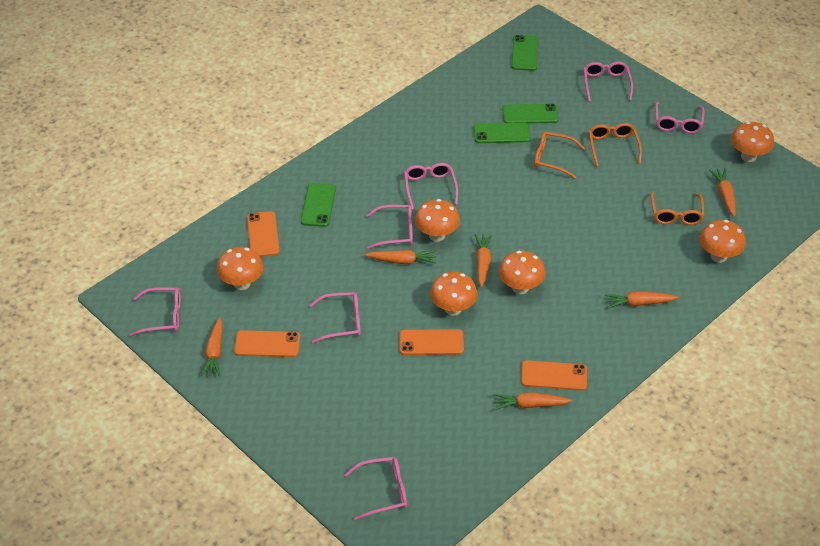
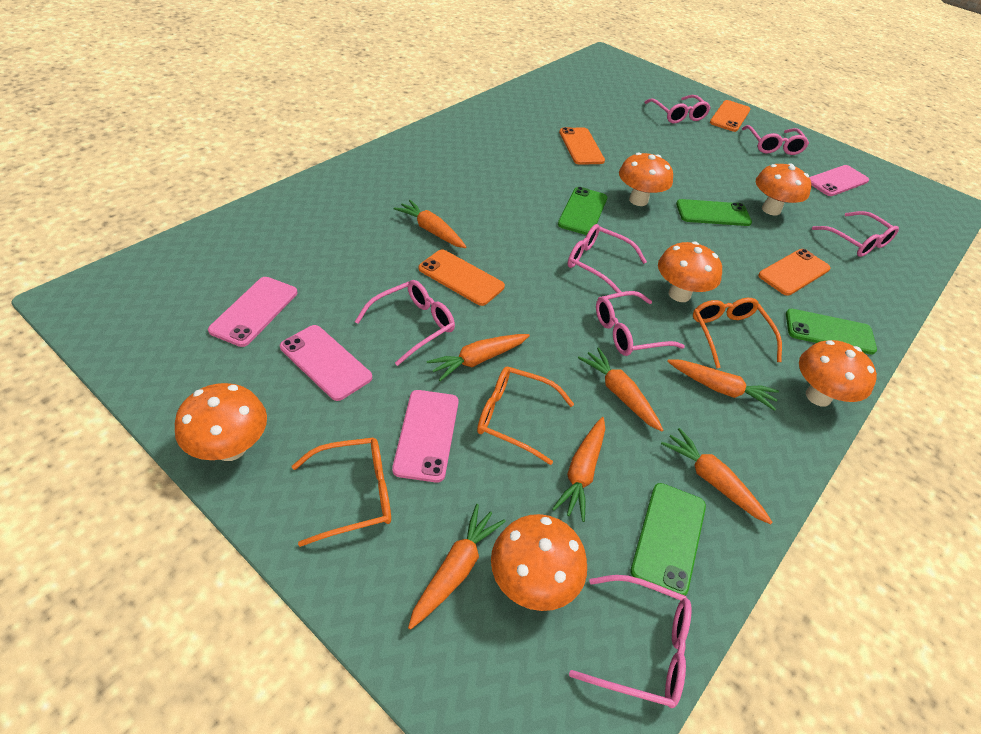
orange carrot: [201,317,223,376] [365,250,436,264] [475,234,492,287] [493,392,572,410] [604,291,679,308] [709,168,736,217] = 6 -> [394,200,466,248] [408,504,506,630] [427,334,530,381] [552,417,605,522] [578,348,663,432] [661,428,773,524] [667,360,779,411] = 7
pink phone: none = 0 -> [208,277,298,347] [280,325,372,401] [392,390,459,483] [809,165,869,196] = 4

